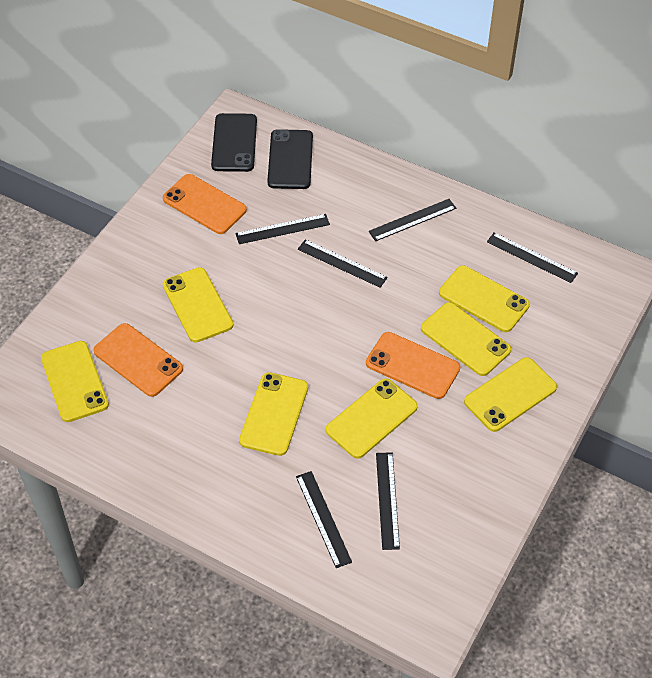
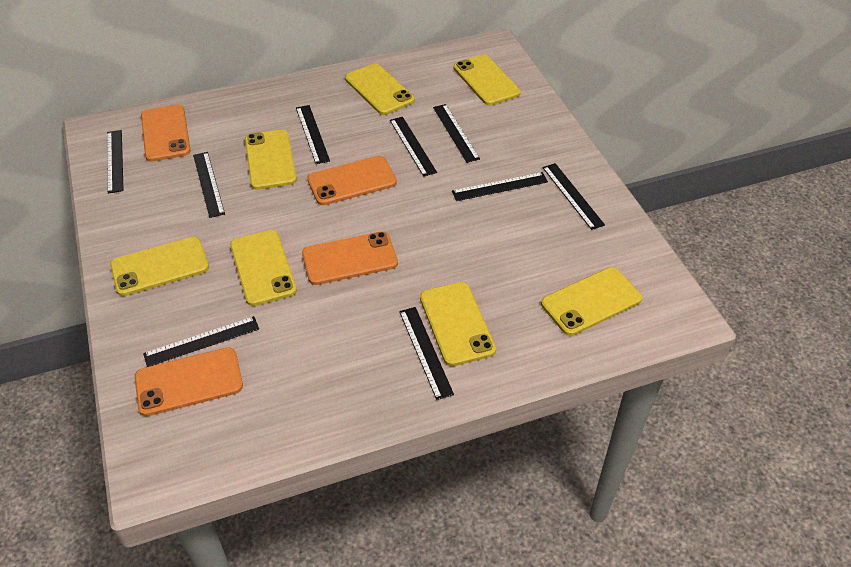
black phone: [211,113,257,172] [267,129,313,189] = 2 -> none = 0
black ruler: [235,214,330,244] [296,471,352,568] [298,239,388,288] [368,199,456,241] [376,452,400,550] [487,232,578,283] = 6 -> [107,130,124,194] [143,316,259,367] [193,152,225,218] [296,105,330,164] [390,117,437,177] [399,307,454,400] [433,104,480,163] [452,172,548,201] [542,163,605,230] = 9
orange phone: [93,323,183,397] [163,174,247,234] [366,332,460,399] = 3 -> [135,347,243,416] [141,104,191,162] [302,231,398,285] [307,156,397,205] = 4

